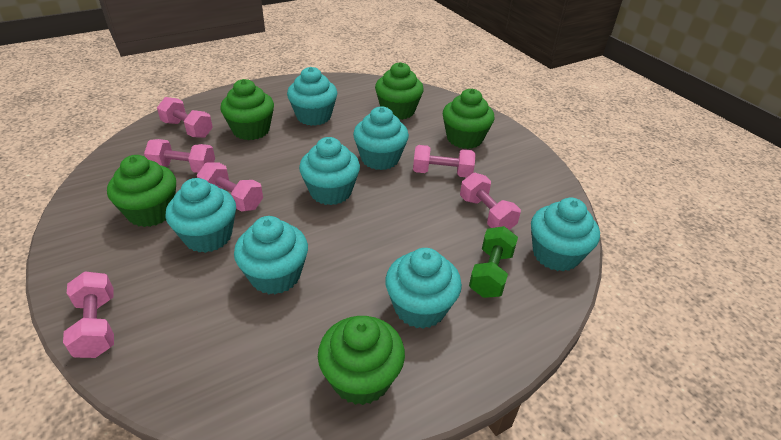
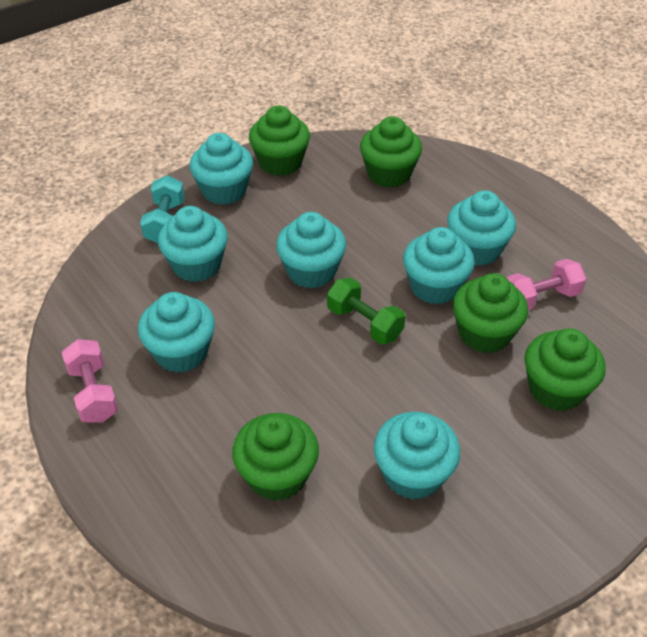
pink dumbbell: [63,272,114,358] [144,139,215,173] [157,97,213,138] [197,162,263,212] [413,145,476,178] [460,173,521,230] = 6 -> [62,339,118,423] [507,259,586,310] = 2
turquoise dumbbell: none = 0 -> [140,175,185,243] = 1

